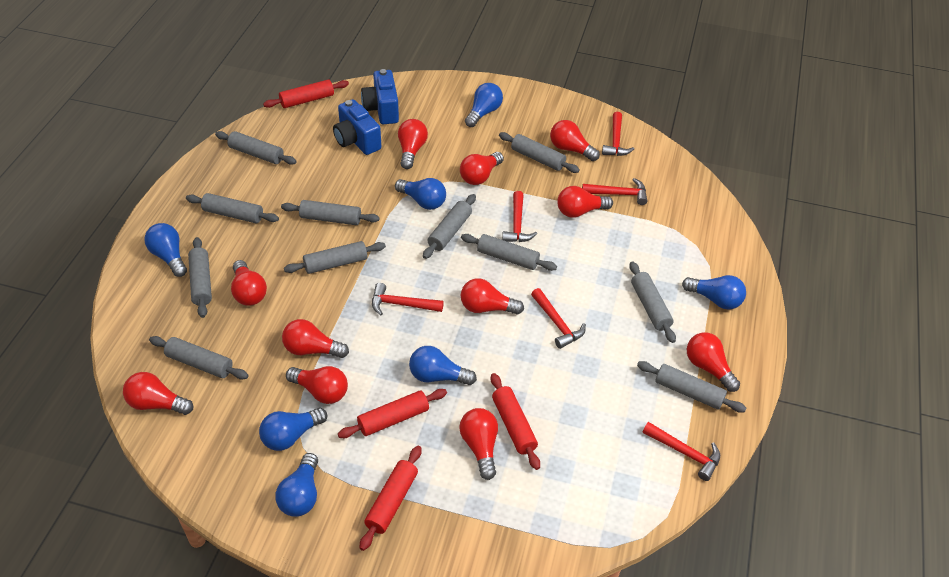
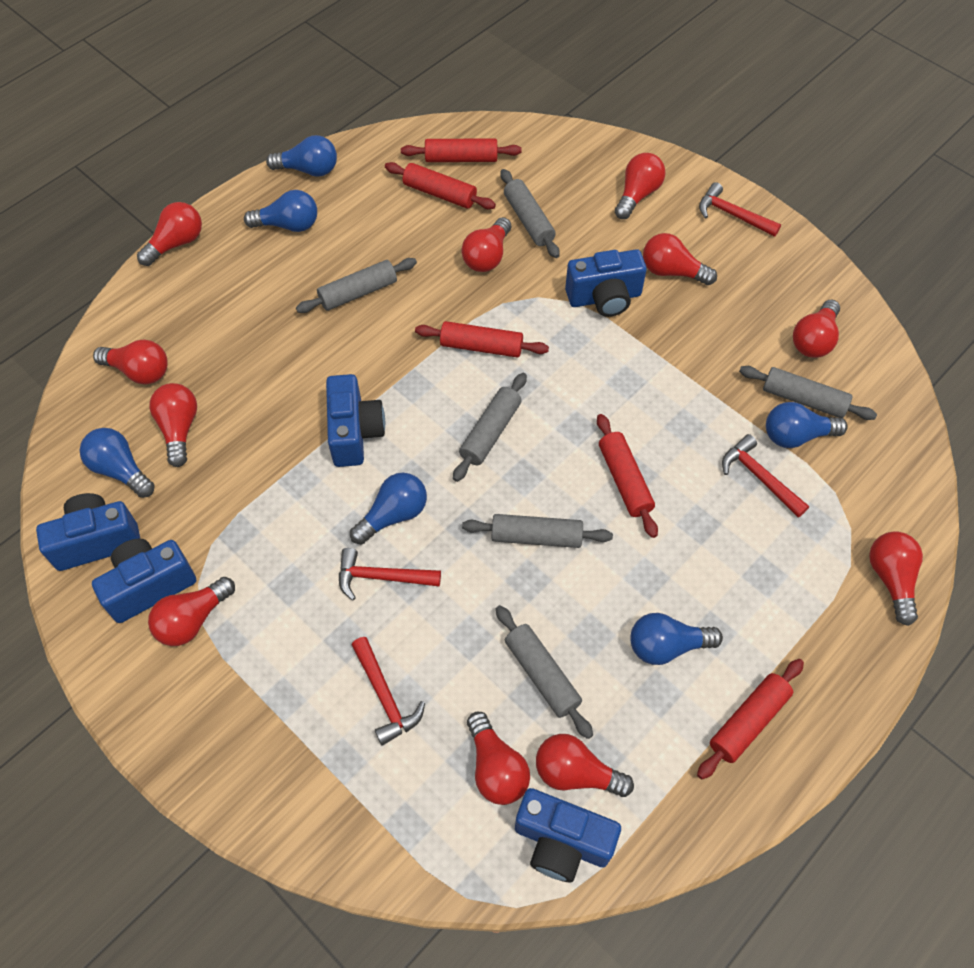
blue camera: [333,99,381,155] [361,69,399,124] = 2 -> [36,493,140,571] [92,538,196,623] [326,374,385,467] [515,788,621,882] [565,249,647,317] = 5
blue light bulb: [144,223,187,277] [259,408,327,451] [275,453,318,517] [395,178,446,210] [409,346,477,385] [465,83,503,127] [682,275,746,310] = 7 -> [79,428,155,498] [244,190,317,232] [266,135,337,177] [350,473,427,544] [630,613,723,665] [766,402,848,448] = 6
grey rolling pin: [149,336,248,380] [186,193,279,223] [188,237,212,318] [215,131,297,165] [281,200,379,225] [284,241,386,274] [423,194,476,259] [461,234,557,271] [499,132,580,173] [629,261,676,343] [637,361,746,413] = 11 -> [296,258,417,313] [453,373,527,482] [462,514,613,548] [496,605,593,739] [501,169,560,258] [739,366,877,420] = 6
red hammer: [372,283,444,315] [502,191,537,242] [531,288,586,349] [582,178,647,205] [602,112,634,156] [643,422,720,481] = 6 -> [339,548,441,600] [351,637,425,746] [699,182,781,237] [722,434,809,517] = 4
red rolling pin: [263,79,349,108] [338,389,447,438] [360,446,421,551] [491,373,540,470] = 4 -> [385,162,496,209] [401,138,522,162] [415,321,549,358] [597,414,658,538] [697,659,804,780] = 5

